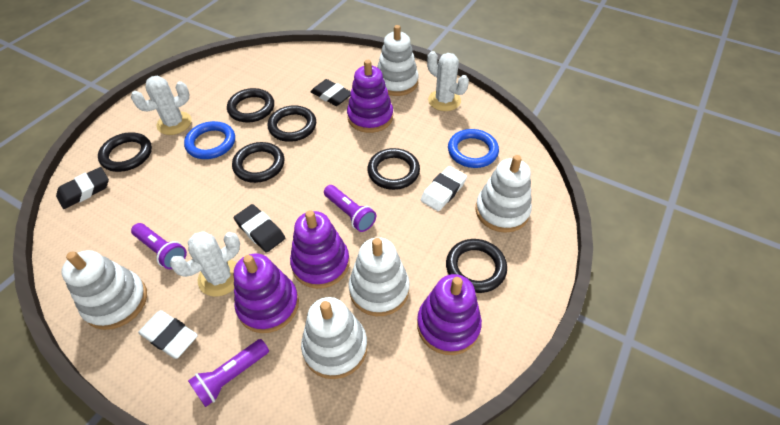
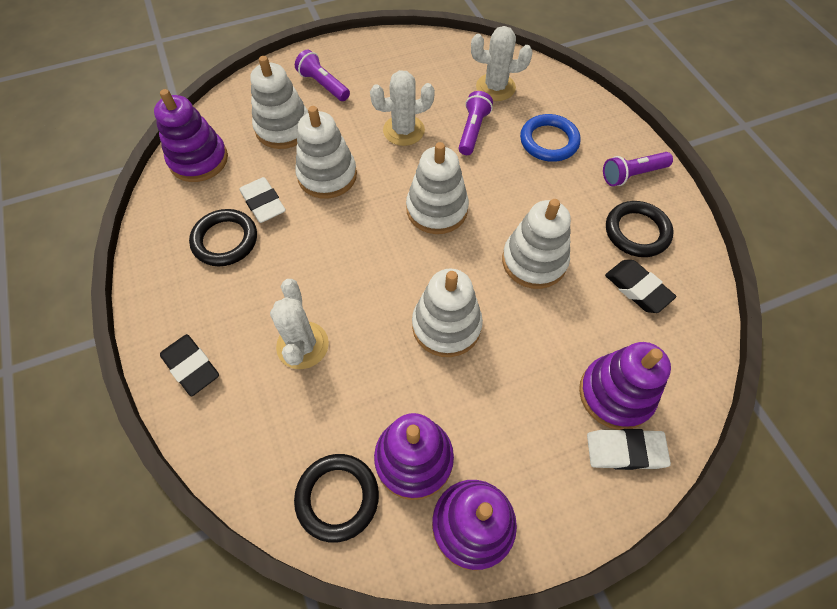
black eraser: [56,167,109,209] [234,204,285,253] [311,79,351,106] = 3 -> [160,334,219,396] [605,260,677,313] = 2
black ring: [98,132,152,172] [227,88,274,122] [232,142,284,183] [268,105,316,142] [367,148,420,190] [446,239,507,293] = 6 -> [189,209,257,266] [294,454,379,543] [606,201,674,257] = 3
blue ring: [184,121,235,159] [448,129,499,168] = 2 -> [520,114,581,162] = 1

